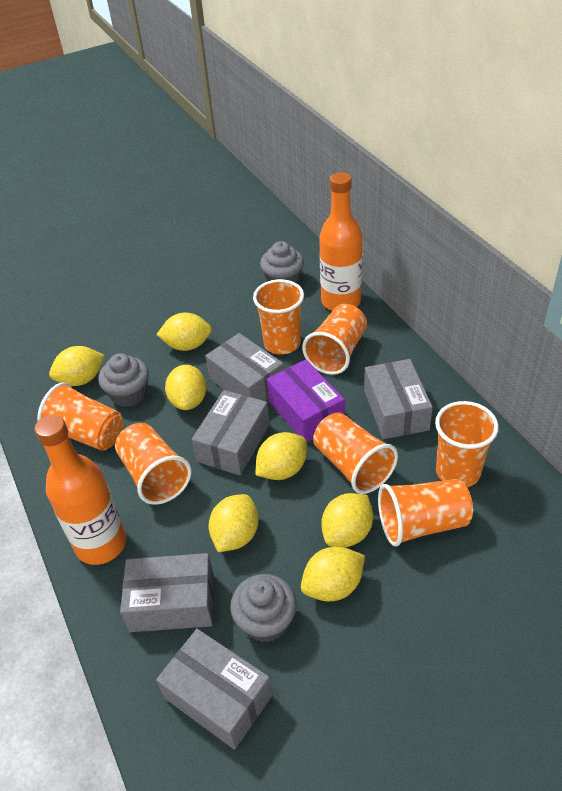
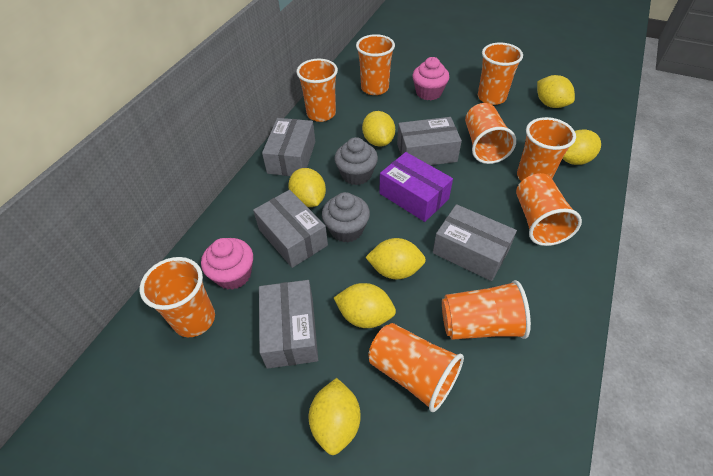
grey cupcake: [98,353,149,407] [230,574,296,643] [260,241,304,283] = 3 -> [322,192,370,243] [334,137,378,185] = 2
orange bottle: [35,415,126,565] [319,172,363,311] = 2 -> none = 0
orange cup: [37,382,123,451] [115,423,191,505] [253,279,304,354] [302,304,367,375] [313,412,398,494] [378,479,473,547] [435,401,499,487] = 7 -> [140,257,215,337] [296,59,338,122] [356,34,395,95] [368,323,464,412] [442,280,531,340] [465,103,516,164] [478,43,523,105] [516,173,582,246] [517,117,576,181] = 9
pink cupcake: none = 0 -> [201,238,253,290] [412,57,449,101] = 2

